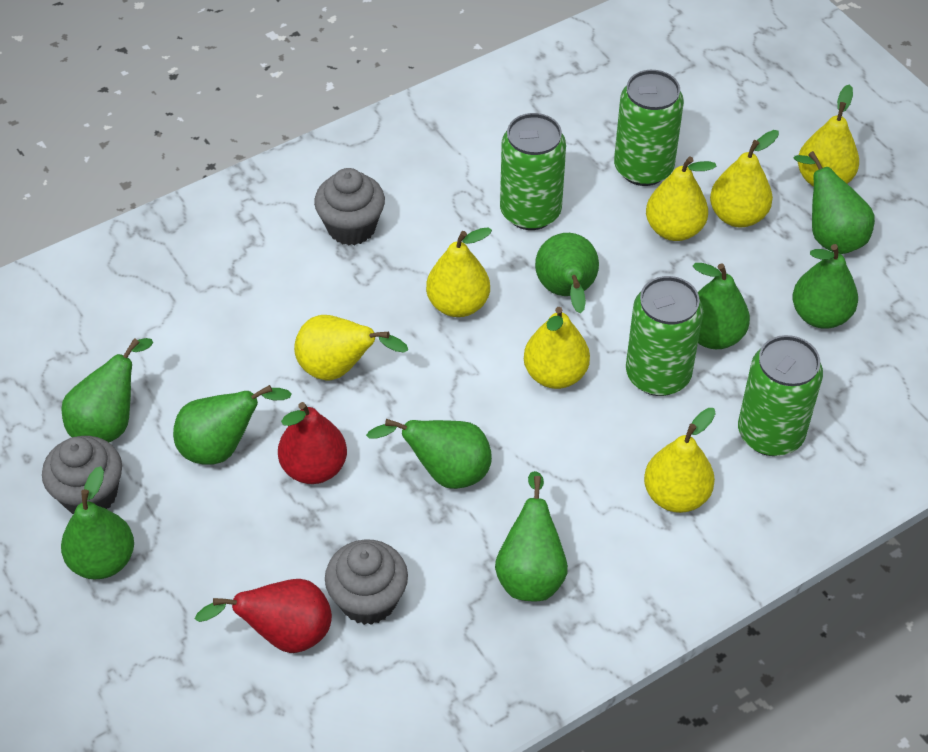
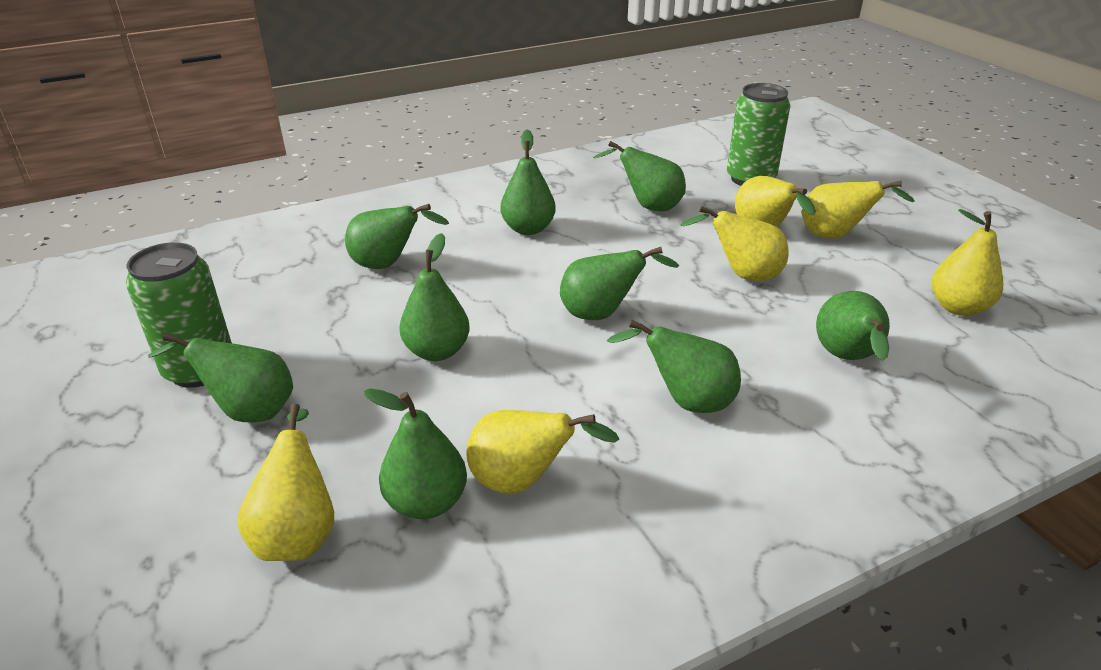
green can: [500,113,566,230] [614,70,684,186] [626,276,703,396] [738,335,823,456] = 4 -> [126,242,232,388] [727,83,790,186] = 2
grey cupcake: [42,436,122,514] [314,168,385,246] [325,539,408,625] = 3 -> none = 0
red pear: [195,579,332,653] [278,402,347,484] = 2 -> none = 0
yellow pear: [294,315,408,381] [426,228,492,317] [524,307,590,389] [644,408,716,513] [646,157,716,241] [710,130,779,227] [798,84,859,187] = 7 -> [237,404,334,561] [466,410,619,494] [680,206,789,281] [735,176,816,227] [802,181,915,239] [932,209,1003,316] = 6

